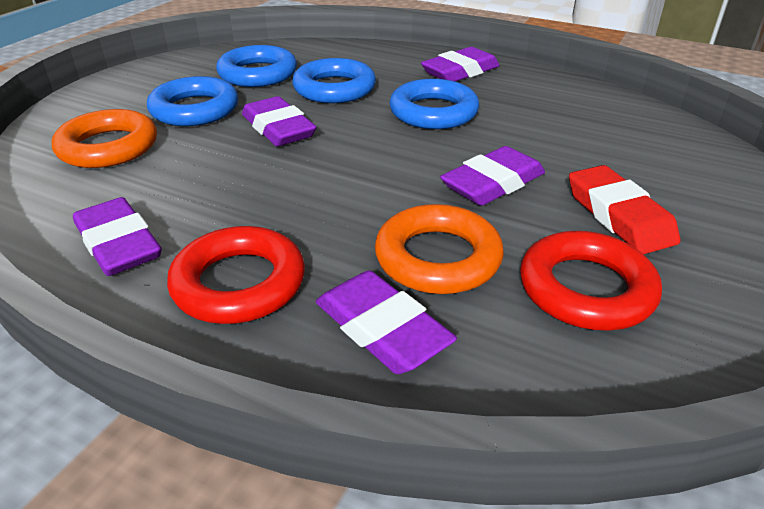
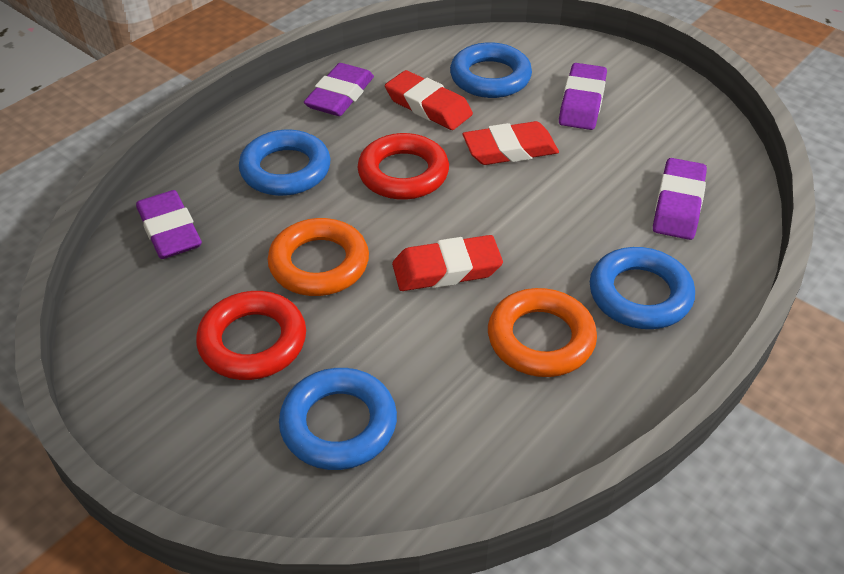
purple eraser: [73,197,162,276] [242,96,316,146] [316,270,457,374] [421,47,500,82] [440,146,545,206] = 5 -> [136,190,202,259] [304,63,374,116] [559,63,607,130] [653,158,707,240] = 4
red eraser: [569,165,680,254] = 1 -> [385,70,473,130] [392,235,503,291] [463,121,559,165] = 3

